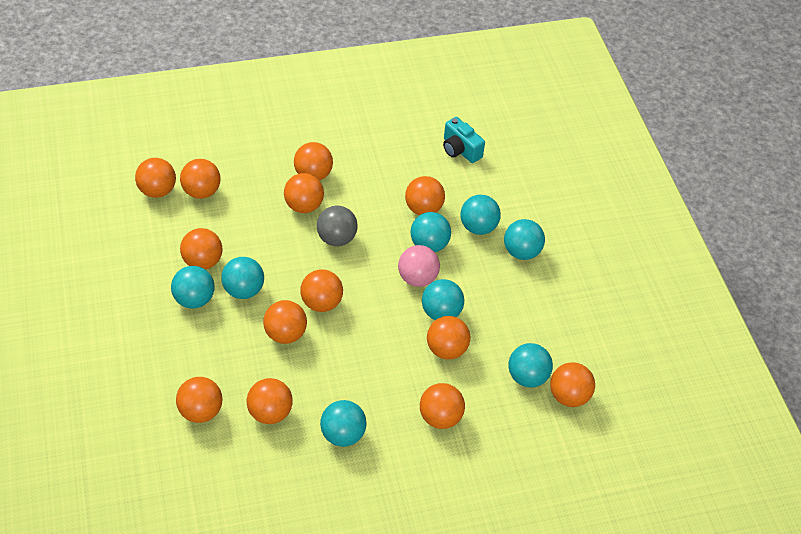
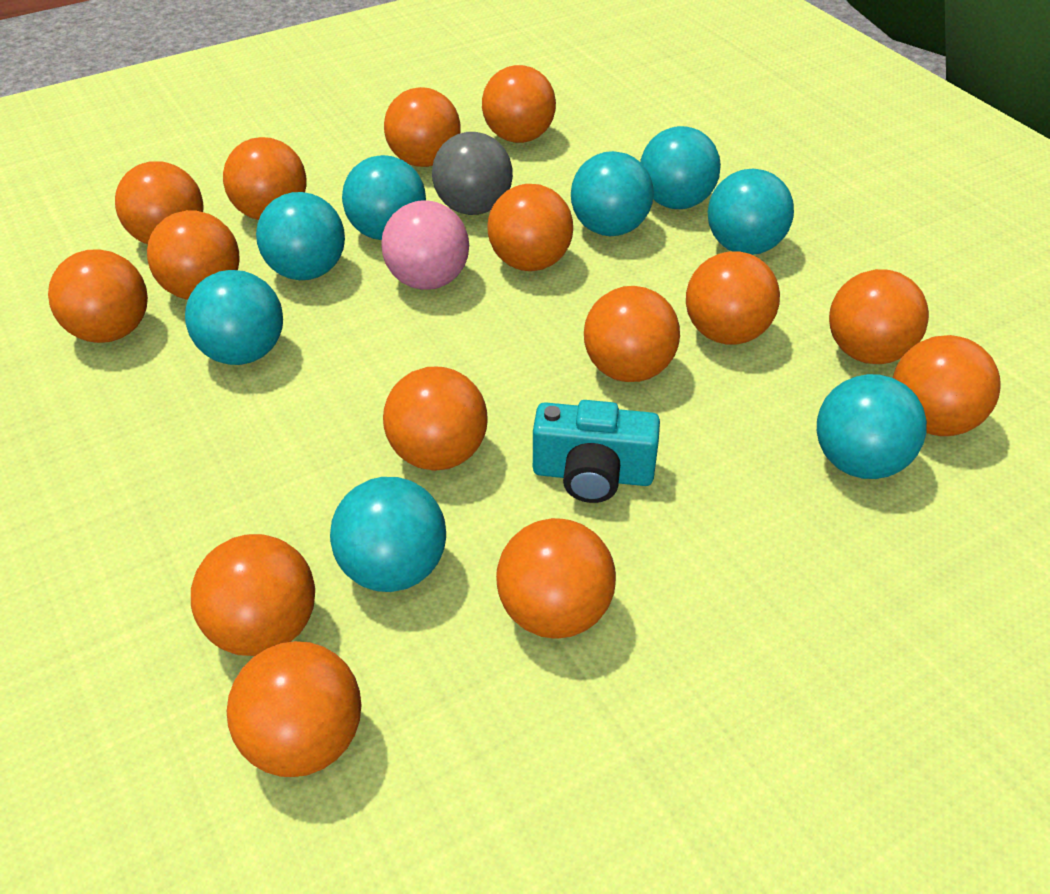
orange ball: [135,158,176,198] [176,377,222,423] [180,159,220,199] [180,228,222,270] [247,378,293,424] [263,300,307,344] [284,173,324,213] [294,142,333,181] [301,269,343,312] [405,176,445,215] [420,383,465,429] [427,316,470,359] [550,362,595,407] = 13 -> [48,249,148,343] [115,161,203,245] [147,210,240,300] [191,534,315,656] [223,137,306,220] [227,641,361,777] [383,367,488,471] [384,87,460,167] [482,65,556,143] [487,184,573,271] [496,518,616,638] [584,286,680,382] [686,251,780,345] [829,269,929,364] [893,335,1001,436] = 15

